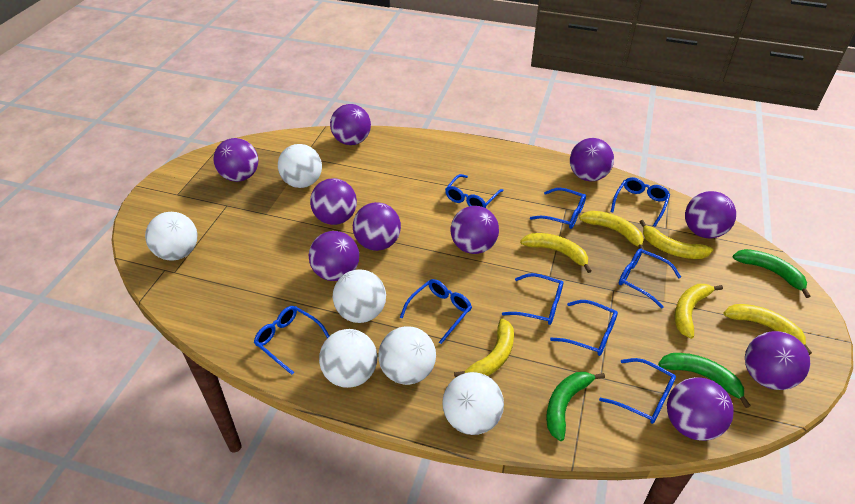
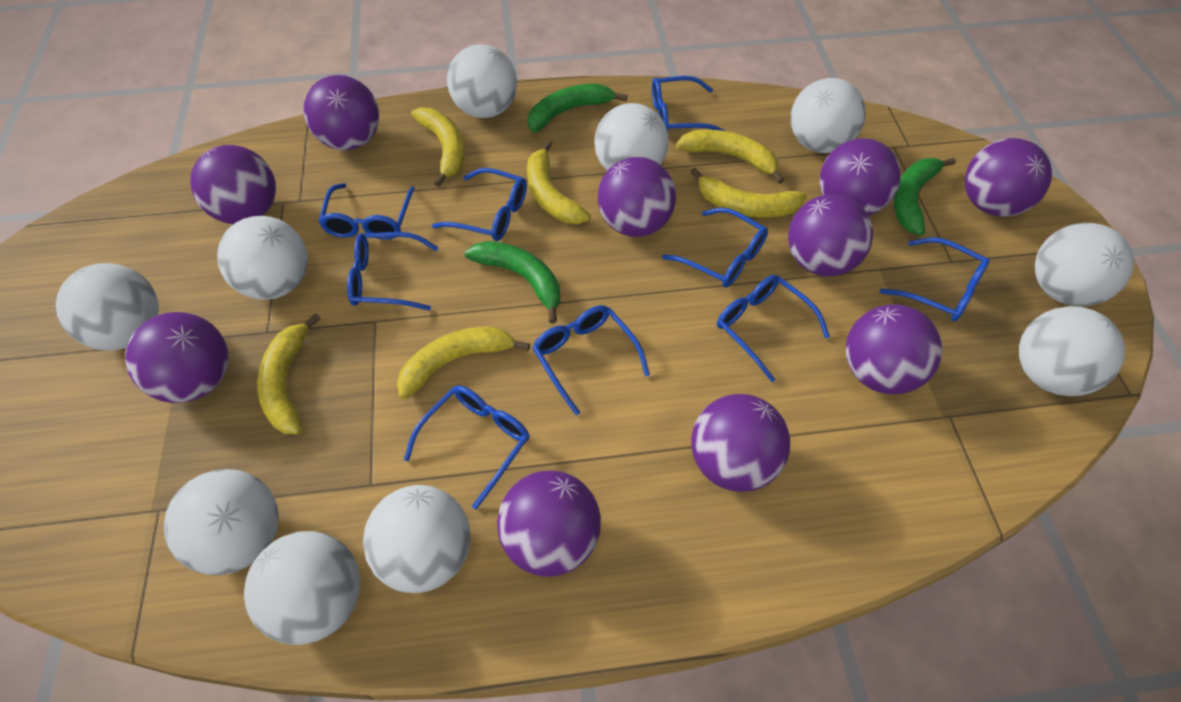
white ball: [145,212,197,261] [278,144,322,188] [319,329,377,388] [333,269,386,323] [378,326,436,385] [442,372,504,435] = 6 -> [56,263,159,351] [164,469,279,575] [217,216,308,300] [244,531,360,645] [363,485,470,593] [447,44,517,118] [594,103,669,171] [791,78,866,153] [1019,306,1125,396] [1035,223,1134,306] = 10

